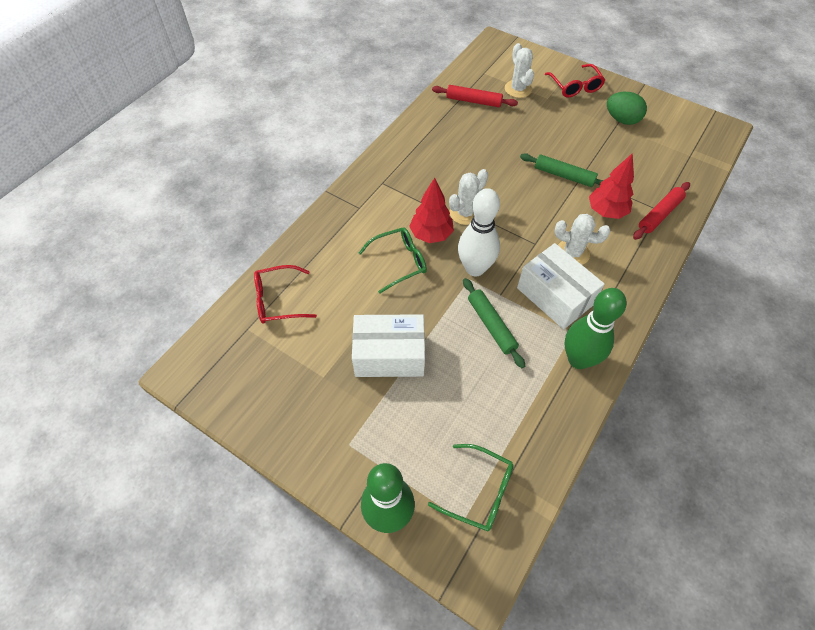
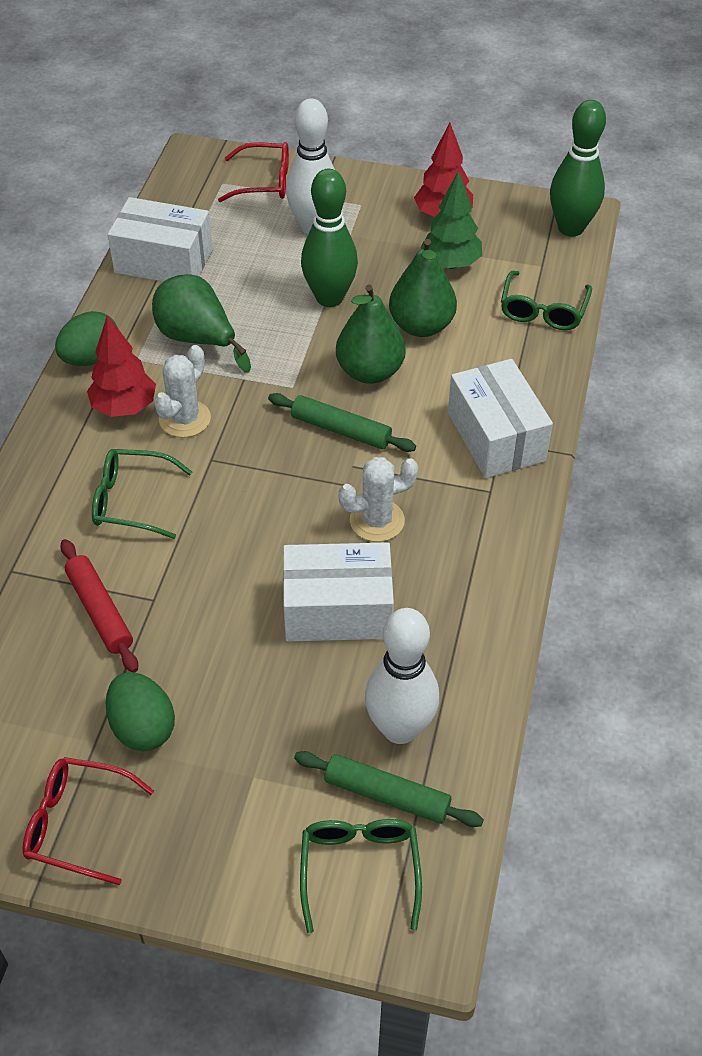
green egg: [607,92,647,125] = 1 -> [55,311,118,366] [105,672,175,751] = 2
green glasses: [359,227,427,293] [428,444,514,531] = 2 -> [92,449,192,539] [300,819,422,933] [501,271,592,330] = 3
green pear: none = 0 -> [152,274,251,373] [336,284,406,384] [389,239,457,337] = 3
green tree: none = 0 -> [421,170,482,269] = 1
red rolling pin: [432,85,518,107] [633,182,690,240] = 2 -> [60,539,138,673] = 1
white bowling pin: [458,188,500,277] = 1 -> [286,98,335,234] [365,608,439,744] = 2
white box: [352,314,425,377] [517,243,605,329] = 2 -> [108,197,213,282] [283,542,394,642] [448,359,553,478] = 3
white cactus: [449,169,488,225] [505,43,534,98] [554,214,611,265] = 3 -> [154,345,211,438] [338,457,418,542] = 2

